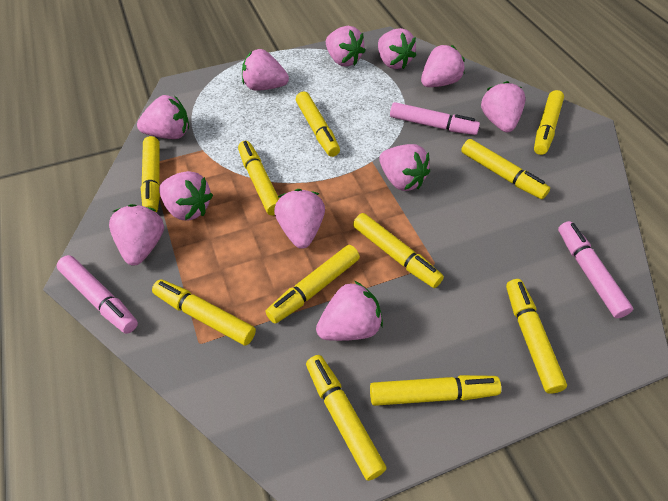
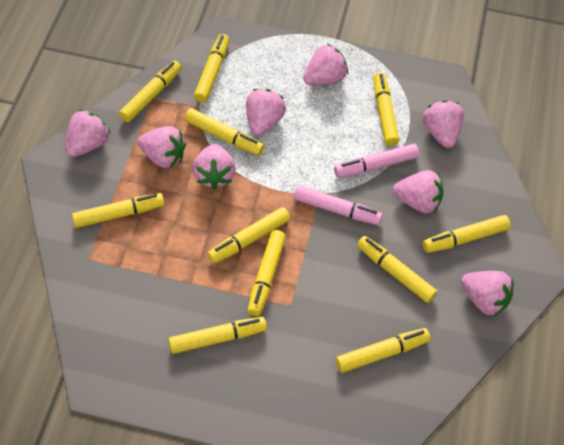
pink marker: [57,255,138,334] [390,102,480,135] [558,221,633,318] = 3 -> [294,186,383,225] [334,144,419,178] = 2
pink strawberry: [109,204,164,266] [137,95,189,139] [159,171,213,221] [242,49,289,91] [274,189,325,249] [316,281,383,341] [326,26,365,67] [378,28,416,69] [379,144,430,191] [421,45,465,87] [481,81,526,132] = 11 -> [65,109,111,157] [138,126,186,168] [193,144,236,190] [246,89,286,136] [303,44,348,85] [393,170,444,213] [423,100,464,148] [461,271,514,316] = 8

